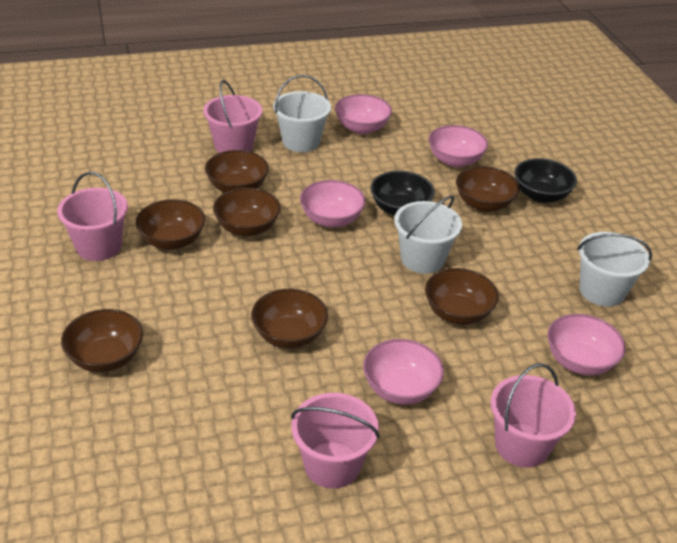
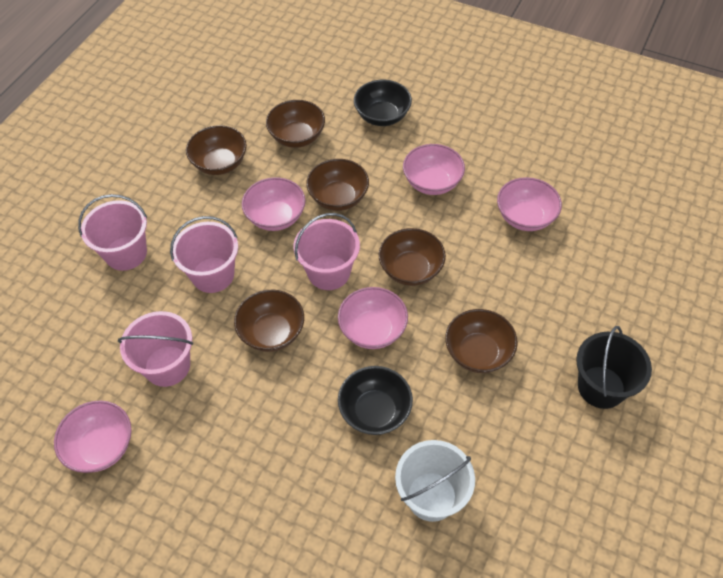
black bucket: none = 0 -> [576,326,652,409] = 1
brown bowl: [61,309,143,372] [136,199,205,250] [205,150,269,193] [213,188,281,236] [251,289,328,349] [425,268,499,325] [456,166,520,212] = 7 -> [186,125,247,175] [234,290,304,352] [266,100,325,148] [306,159,369,211] [379,228,446,286] [445,309,518,373] = 6
white bucket: [273,75,331,152] [394,195,462,274] [577,232,652,307] = 3 -> [395,440,475,522] = 1

